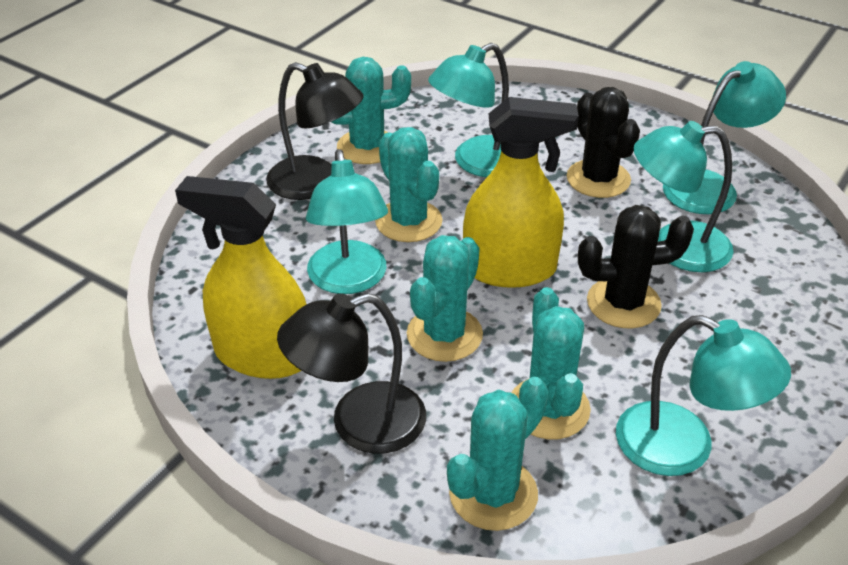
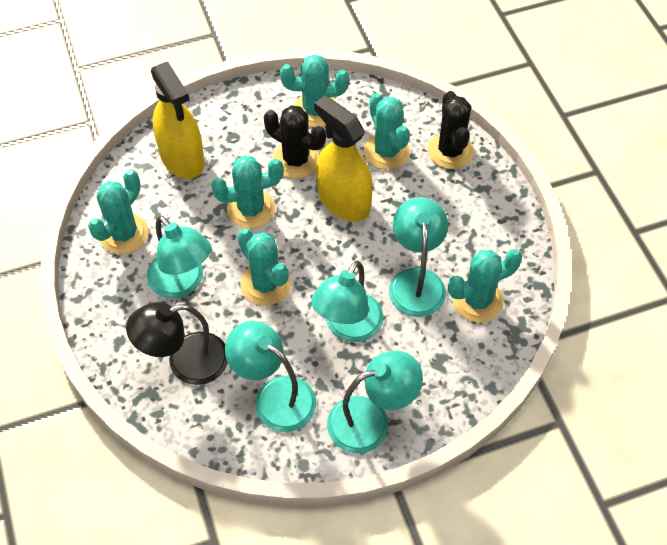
black lamp: [266,62,364,200] [277,293,426,454] = 2 -> [126,302,228,385] = 1
turquoise cactus: [331,57,411,164] [375,127,442,242] [407,235,483,362] [447,377,548,531] [511,287,591,440] = 5 -> [88,170,149,254] [211,155,284,229] [237,228,291,306] [280,54,349,127] [364,93,410,170] [448,249,522,322] = 6

